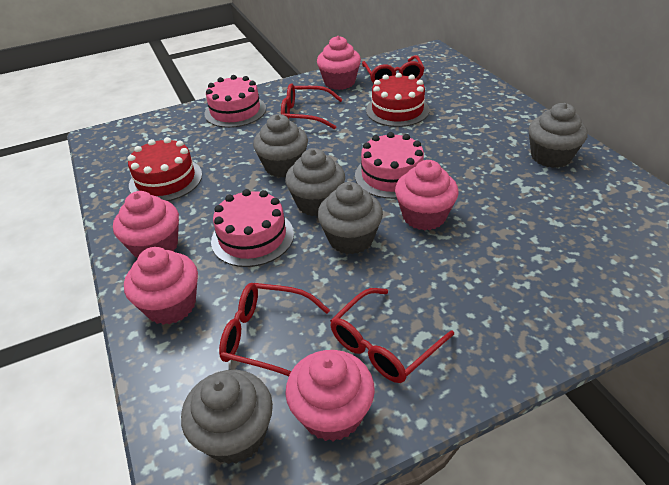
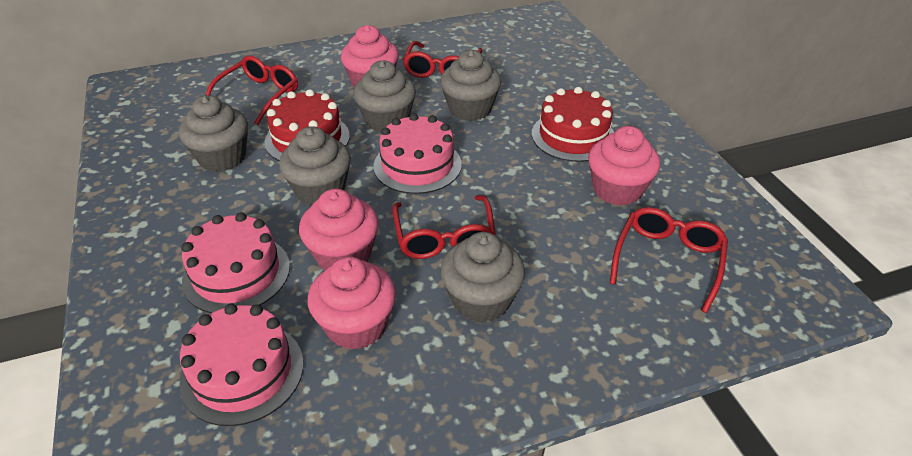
pink cupcake: [113,191,179,259] [124,247,198,325] [285,350,375,441] [317,36,361,90] [395,160,459,231] = 5 -> [299,189,379,270] [308,257,396,350] [341,25,399,88] [588,126,660,206] = 4

